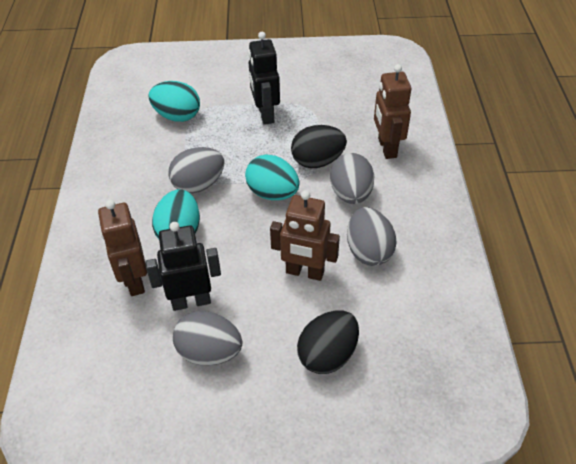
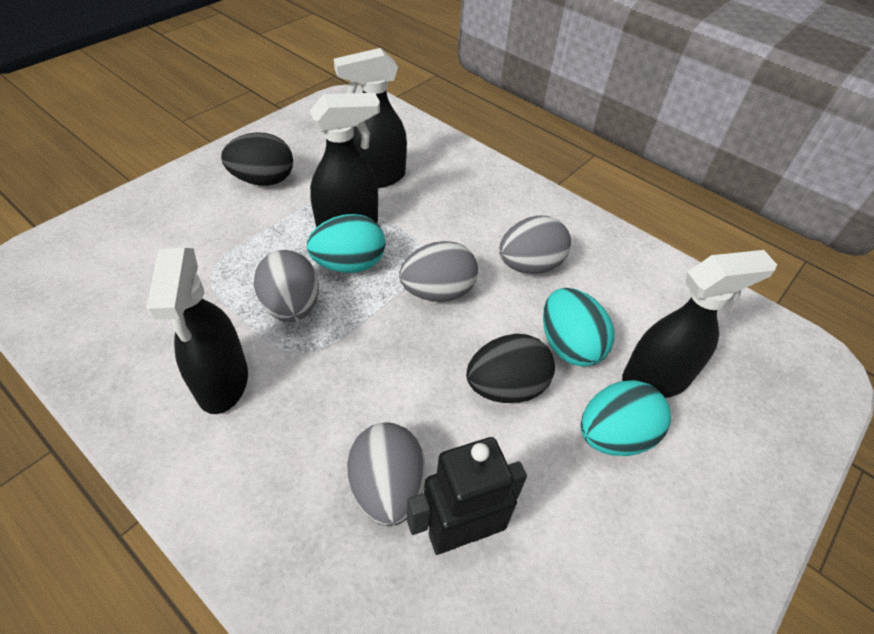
black robot: [145,222,221,311] [249,32,280,125] = 2 -> [407,437,527,555] = 1
black spray bottle: none = 0 -> [146,248,248,414] [310,93,380,227] [334,48,407,188] [622,250,777,398] = 4
brown robot: [98,200,147,296] [270,190,340,281] [374,64,411,159] = 3 -> none = 0

